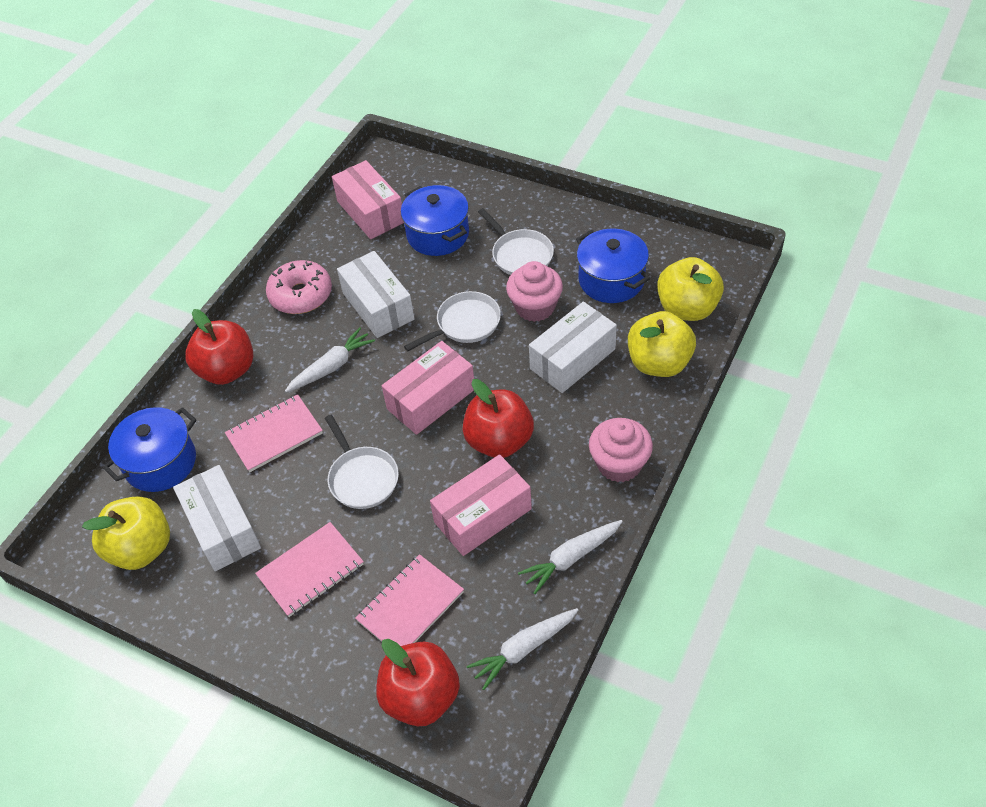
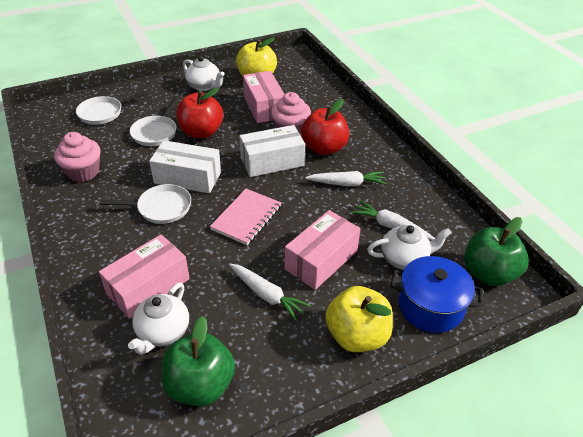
blue pot: [103,407,197,492] [401,185,469,256] [576,229,650,303] = 3 -> [390,256,483,333] = 1
green apple: none = 0 -> [162,316,235,406] [464,217,529,286] = 2
pink donut: [266,260,332,314] = 1 -> none = 0
pink notebook: [225,394,323,472] [255,522,364,617] [355,554,464,646] = 3 -> [210,189,281,245] = 1
red apple: [185,309,253,385] [376,639,460,726] [463,379,534,458] = 3 -> [176,88,223,138] [301,99,349,155] = 2
white box: [173,465,261,571] [337,251,414,338] [529,302,617,393] = 3 -> [149,140,221,193] [239,125,305,177] = 2
white teapot: none = 0 -> [128,282,189,355] [183,56,225,91] [367,225,451,270] = 3
yellow apple: [82,497,170,570] [628,311,696,377] [657,257,724,321] = 3 -> [236,37,277,76] [326,286,393,352] = 2

